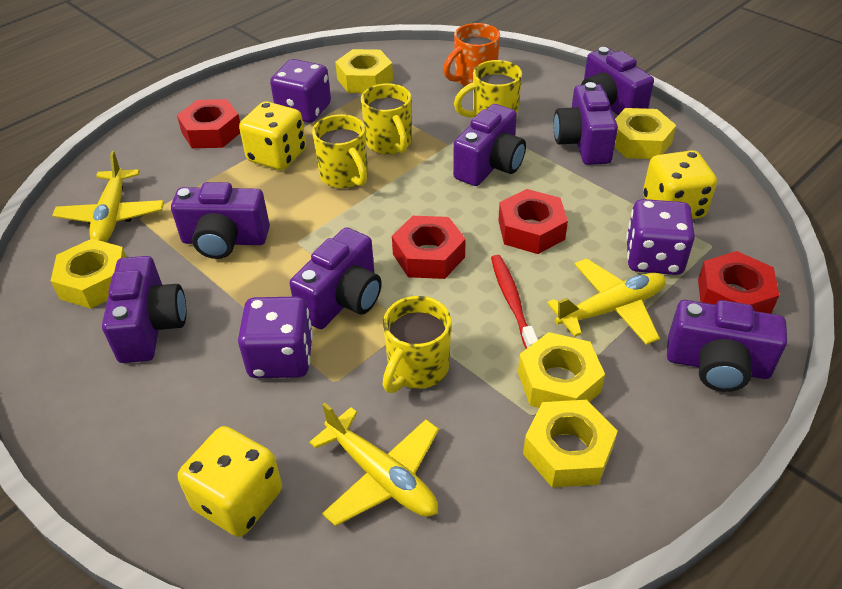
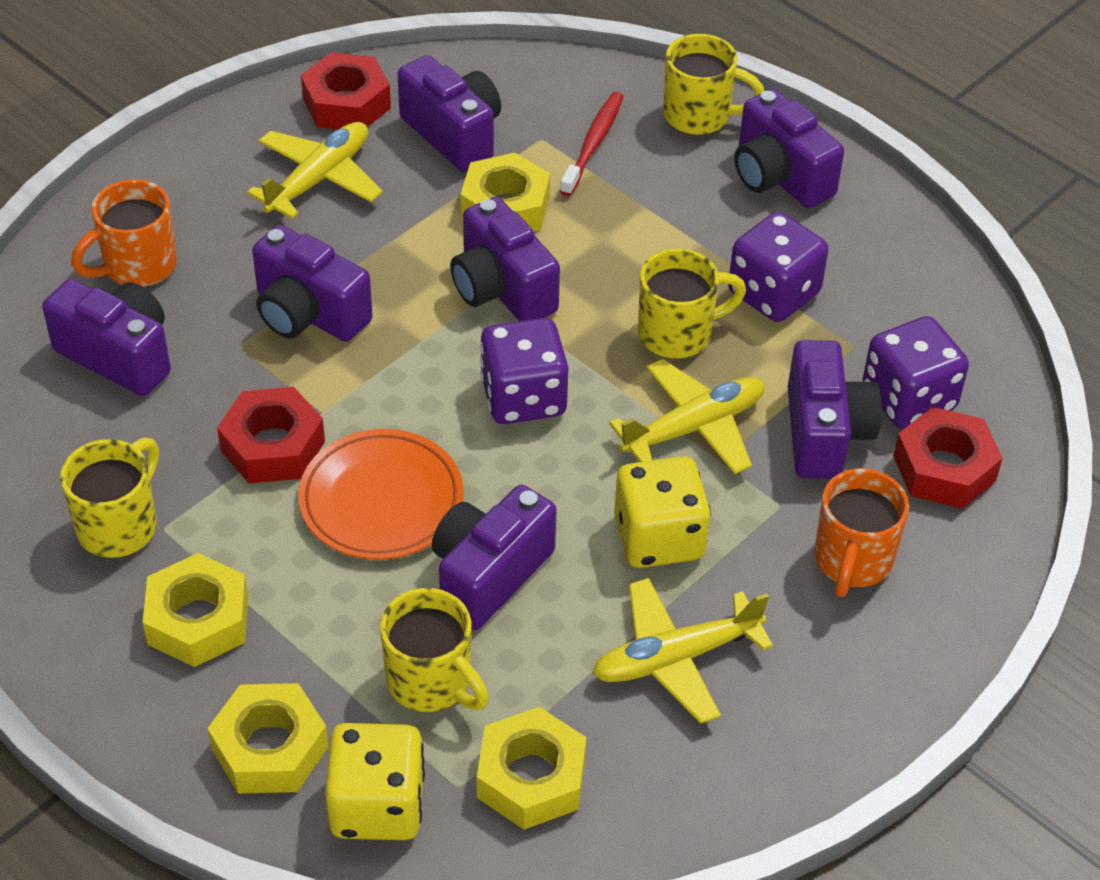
orange mug: [443,23,500,86] = 1 -> [71,179,177,287] [814,468,909,597] = 2
orange plate: none = 0 -> [298,429,464,560] = 1
red nut: [177,99,240,148] [392,216,466,279] [498,189,568,254] [698,251,779,314] = 4 -> [217,387,325,484] [301,52,391,129] [893,407,1003,509] = 3
yellow dice: [178,426,282,537] [239,101,306,170] [643,150,717,219] = 3 -> [325,723,425,840] [614,456,711,568] = 2
yellow nut: [51,239,126,309] [335,49,393,93] [518,332,605,408] [523,400,618,487] [615,108,676,159] = 5 -> [143,553,248,667] [207,683,329,794] [460,153,550,231] [477,707,586,830] = 4

